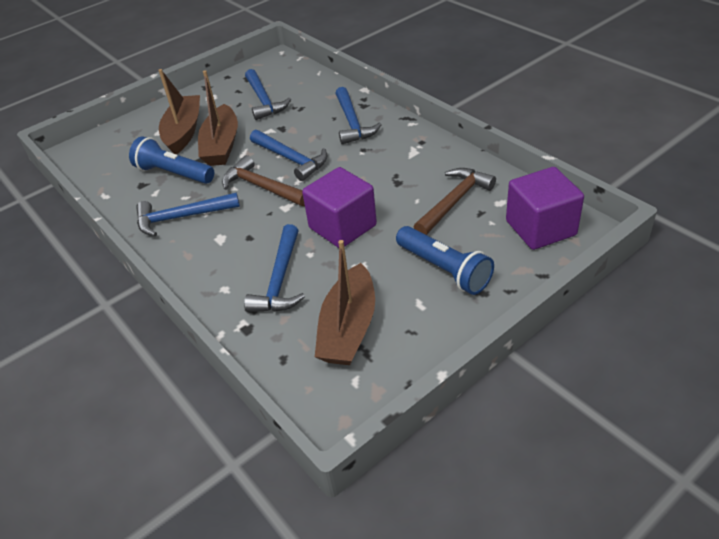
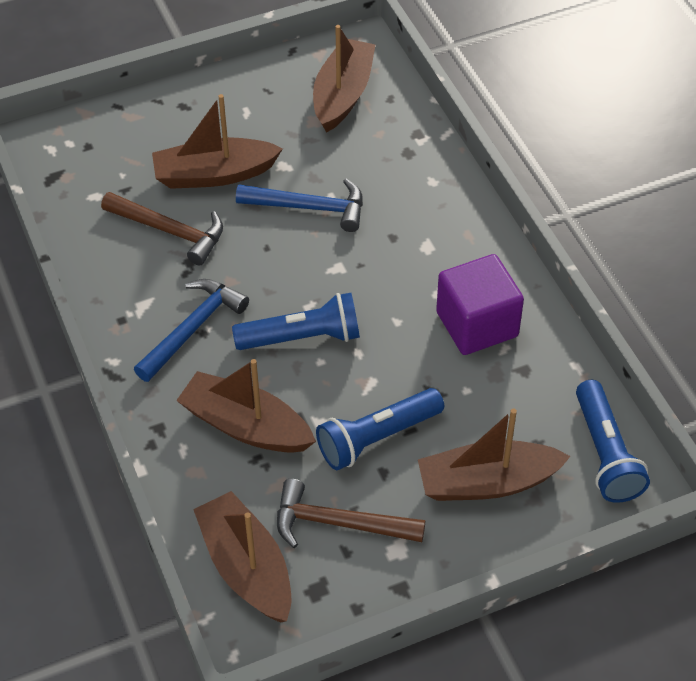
blue flashlight: [129,137,214,184] [396,226,494,295] = 2 -> [232,293,360,350] [316,388,444,470] [576,380,650,503] = 3
blue hammer: [136,192,240,236] [244,224,305,312] [245,69,291,120] [250,130,327,181] [335,87,382,144] = 5 -> [134,279,249,382] [236,178,363,232] = 2
brown boat: [159,69,200,154] [198,70,238,166] [315,240,375,365] = 3 -> [152,94,283,189] [176,359,316,453] [193,491,291,622] [313,25,375,133] [418,409,571,501] = 5
purple cube: [302,167,377,248] [506,167,584,250] = 2 -> [436,254,524,355] = 1

